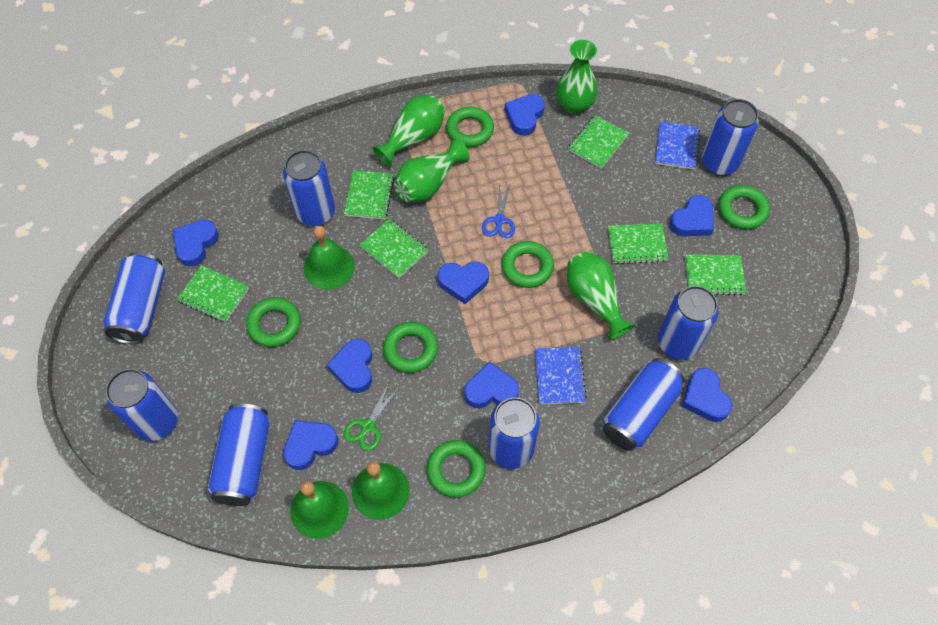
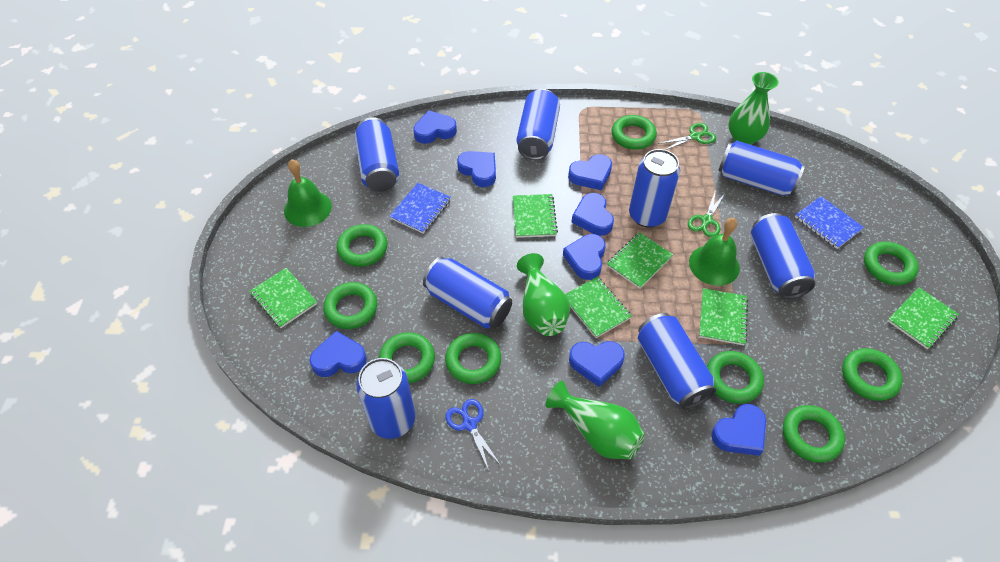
green bell: [290,481,349,539] [304,226,355,290] [352,462,410,520] = 3 -> [284,159,332,227] [689,218,740,286] = 2
green ring: [246,297,301,347] [383,322,438,373] [427,440,486,497] [446,107,494,147] [502,241,554,288] [719,185,770,229] = 6 -> [323,282,377,329] [337,224,388,267] [379,332,435,383] [445,333,501,384] [612,115,657,150] [707,351,764,404] [783,405,845,463] [842,348,903,401] [864,242,919,285] = 9
green scissors: [344,383,400,451] = 1 -> [658,123,716,150] [688,189,725,237] = 2
green vase: [372,95,445,167] [394,139,470,202] [556,40,598,114] [567,251,635,340] = 4 -> [517,253,570,336] [546,381,645,459] [728,72,779,145] = 3

